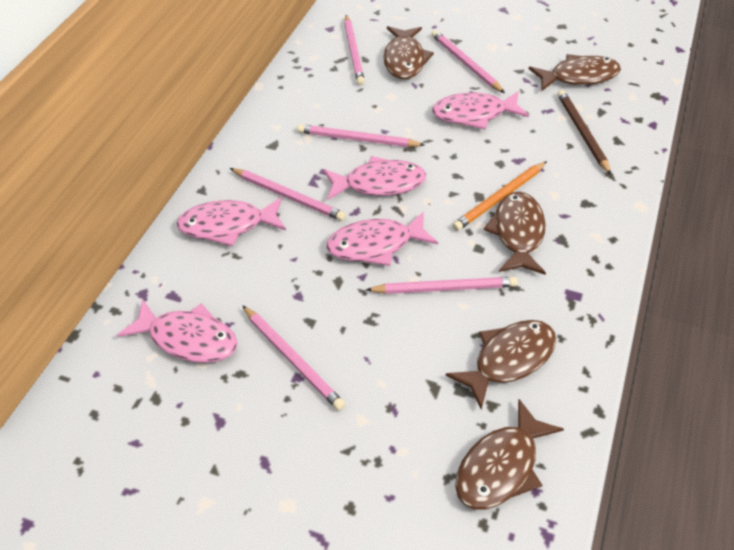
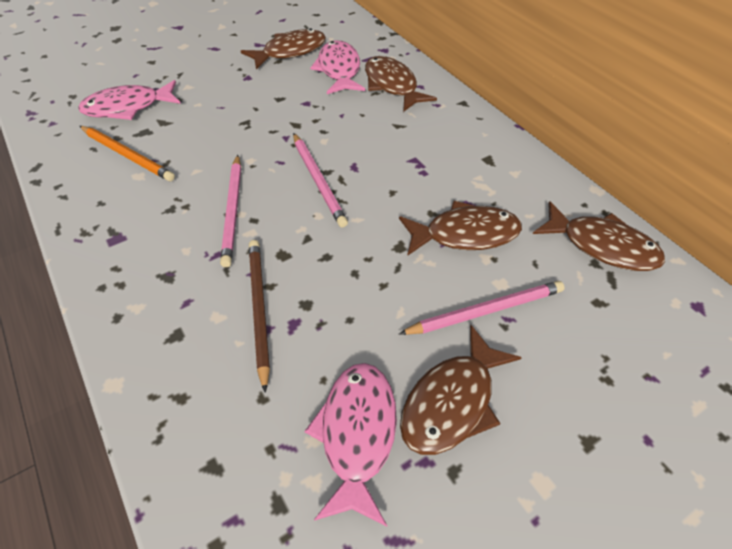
pink fish: [117,299,238,363] [177,197,286,247] [323,156,426,200] [327,211,438,266] [432,91,529,130] = 5 -> [78,80,181,120] [304,363,397,526] [310,40,365,94] = 3
pink pencil: [230,168,346,221] [242,305,345,411] [297,124,424,147] [344,15,365,85] [366,277,518,294] [432,30,505,93] = 6 -> [220,155,241,267] [293,133,348,227] [399,281,565,335] = 3

